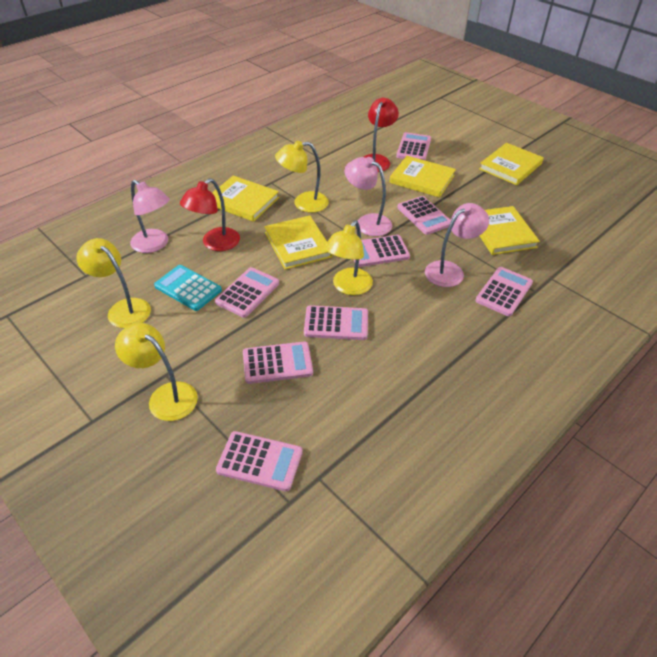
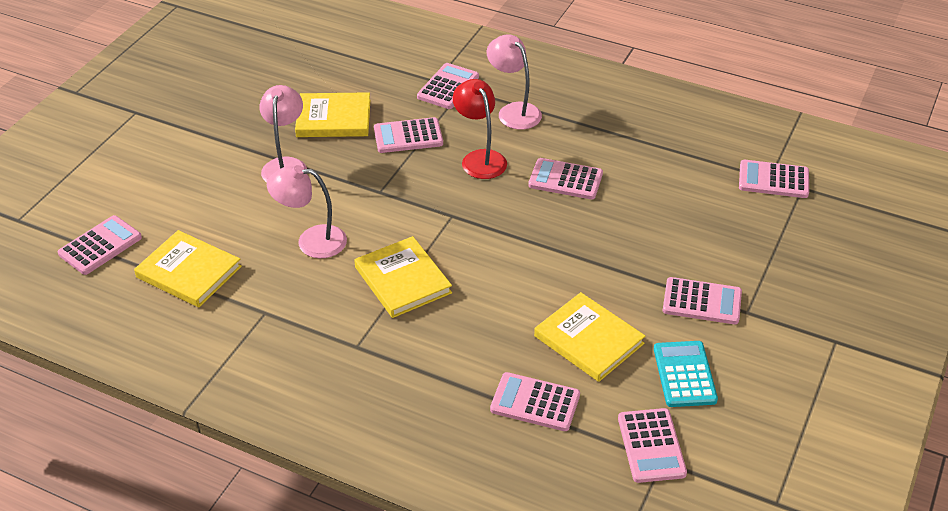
red lamp: [180,178,240,251] [364,97,399,172] = 2 -> [453,79,507,179] = 1
yellow book: [212,176,279,222] [264,215,333,270] [389,156,456,198] [479,143,544,185] [479,206,540,255] = 5 -> [134,230,242,307] [295,92,370,137] [354,236,452,318] [534,292,645,382] = 4
yellow lamp: [76,238,151,328] [115,323,198,421] [275,141,329,213] [324,221,373,295] = 4 -> none = 0

